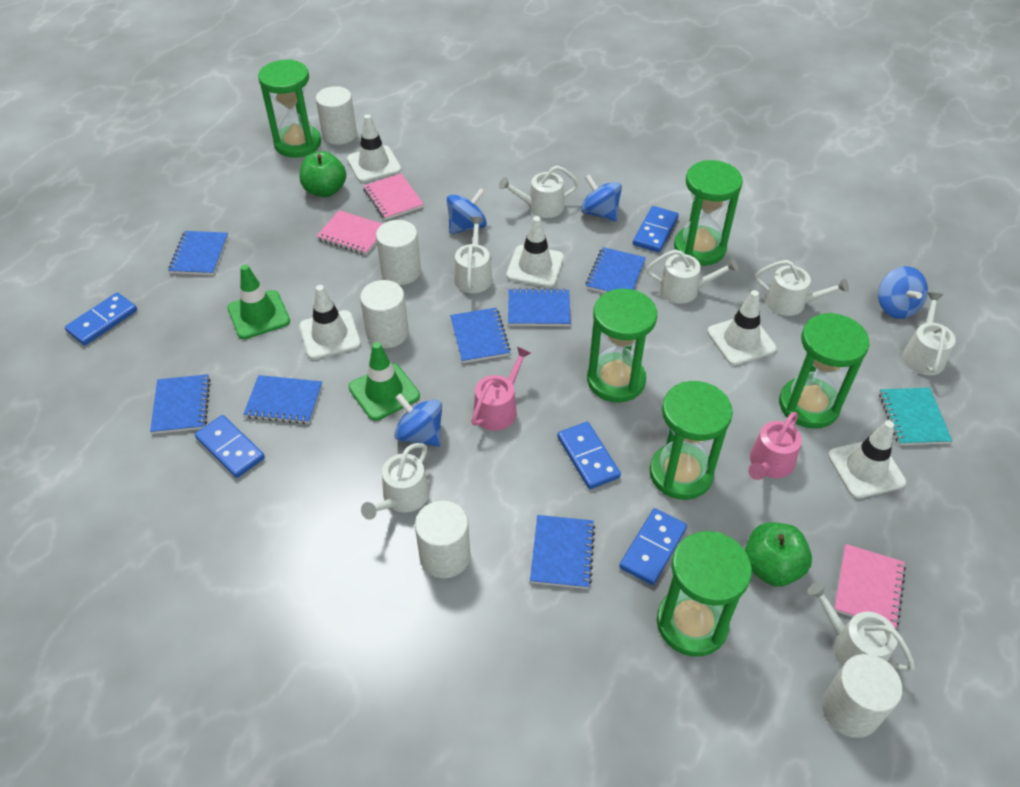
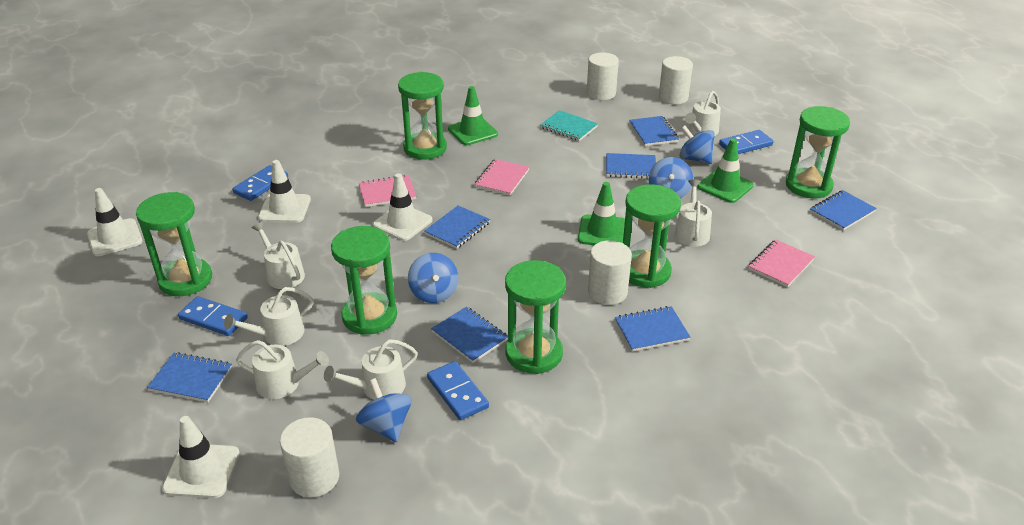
blue domino: [65,292,137,345] [195,415,265,478] [557,422,621,489] [619,508,687,585] [633,206,679,253] = 5 -> [178,296,248,336] [232,165,288,201] [427,361,489,420] [719,130,773,154] = 4
green apple: [299,151,346,197] [745,523,812,587] = 2 -> none = 0
green traffic cone: [227,264,290,339] [349,342,420,421] = 2 -> [448,86,498,145] [578,182,625,245] [697,138,754,203] = 3
pink watering can: [471,347,531,430] [748,412,802,480] = 2 -> none = 0
white cylinder: [316,86,357,145] [360,280,409,348] [376,220,421,285] [415,500,470,578] [822,654,902,738] = 5 -> [280,417,339,498] [587,52,619,100] [588,240,632,305] [659,56,693,104] = 4
white traffic cone: [299,285,361,360] [347,114,401,182] [506,216,564,287] [707,290,777,365] [828,420,906,499] = 5 -> [87,188,143,256] [162,416,240,498] [258,160,311,223] [373,173,432,241] = 4
white watering can: [361,443,429,520] [454,217,492,293] [499,166,579,218] [646,249,738,303] [755,260,849,316] [807,582,915,672] [902,292,956,375] = 7 -> [224,287,314,346] [236,340,329,399] [252,222,305,289] [324,339,418,400] [674,179,712,247] [685,91,721,136] = 6

